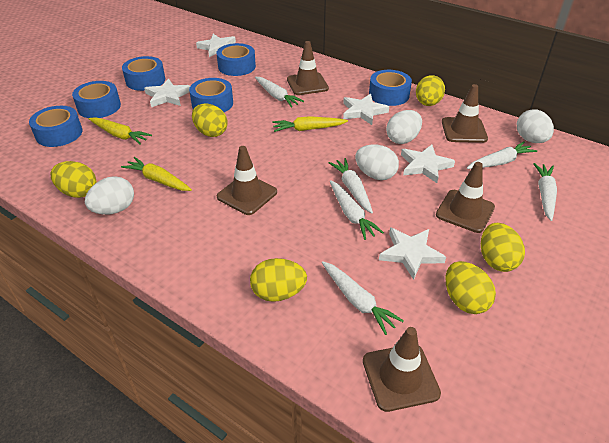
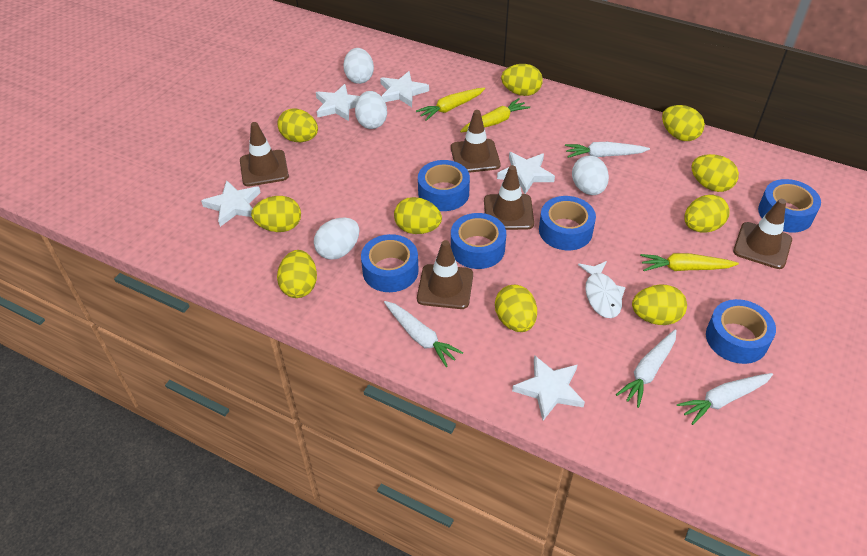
white carrot: [255,77,304,108] [322,261,404,335] [328,158,373,214] [330,180,384,240] [467,141,537,169] [533,163,557,221] = 6 -> [384,301,463,367] [565,142,650,158] [616,329,676,408] [677,373,773,425] = 4
white fish: none = 0 -> [578,261,626,318] = 1
yellow egg: [50,161,96,198] [192,104,228,137] [250,258,307,302] [416,75,445,106] [446,261,496,314] [481,223,525,272] = 6 -> [251,196,301,232] [277,108,318,142] [277,250,317,298] [394,197,442,234] [495,285,537,332] [501,64,543,96] [632,285,687,325] [662,105,705,141] [684,195,730,233] [691,154,739,192] = 10

